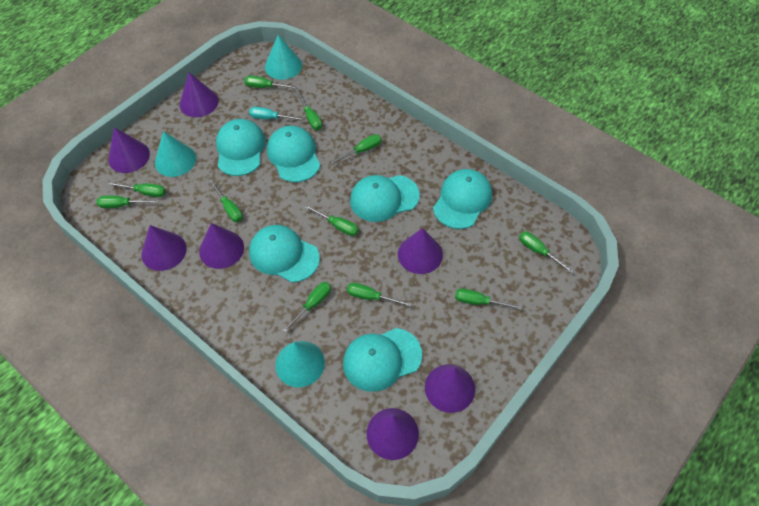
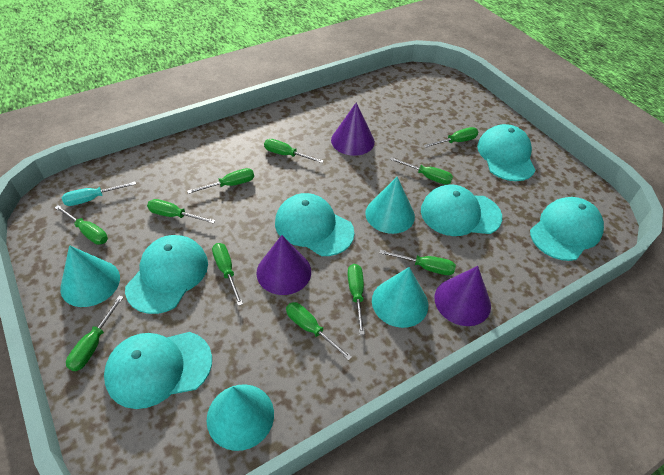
purple cone: [108,127,150,173] [141,225,187,271] [180,72,219,117] [199,223,244,269] [367,408,419,460] [398,228,443,274] [425,364,475,413] = 7 -> [256,235,311,295] [331,102,375,156] [435,266,491,326] = 3
turquoise cone: [155,131,196,177] [265,35,302,80] [275,341,325,387] = 3 -> [60,245,120,307] [206,384,274,451] [365,177,415,234] [372,267,428,328] = 4

